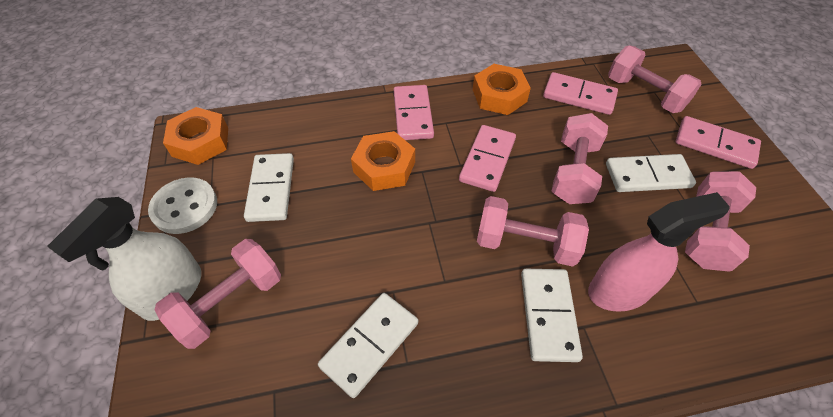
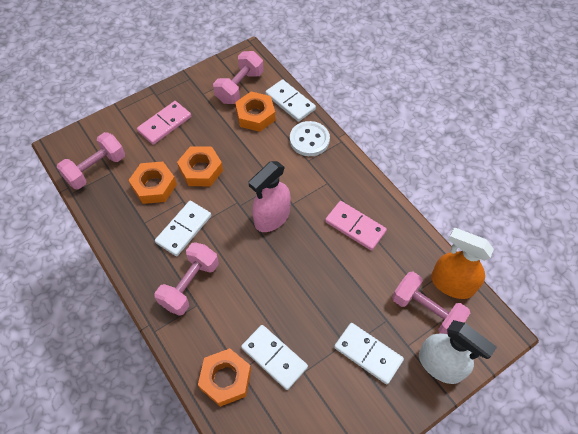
orange nut: [163,107,228,165] [351,131,415,191] [473,64,531,115] = 3 -> [128,162,177,204] [177,146,223,186] [198,348,251,407] [235,92,275,132] = 4
orange spray bottle: none = 0 -> [431,228,494,299] = 1
pink domino: [394,85,434,140] [459,125,516,192] [543,72,618,115] [676,116,761,169] = 4 -> [137,101,191,145] [325,201,387,251] = 2
pink dumbbell: [155,239,281,349] [477,196,589,267] [552,113,608,204] [608,45,702,113] [685,171,756,272] = 5 -> [57,132,125,190] [154,242,219,316] [213,51,264,104] [392,272,470,334] = 4

